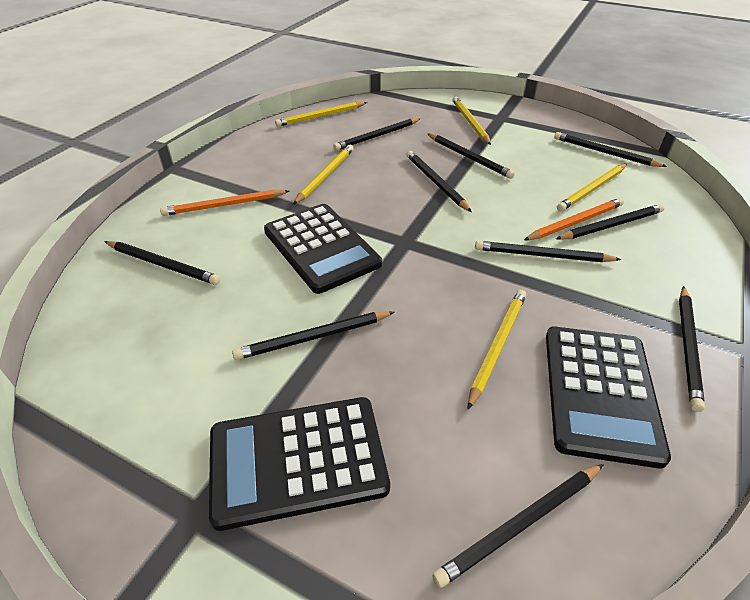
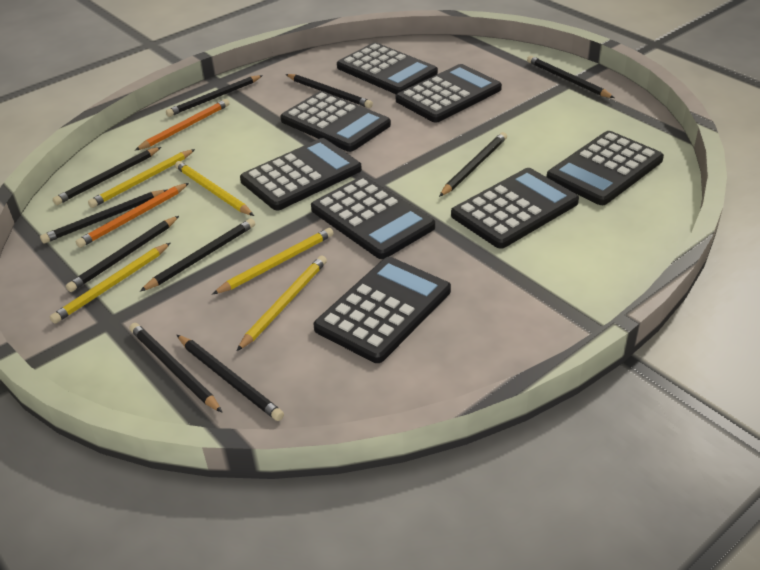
black calculator: [209,397,390,531] [264,204,382,294] [546,327,671,469] = 3 -> [240,138,362,210] [280,91,391,152] [311,176,435,259] [313,257,451,363] [337,42,438,94] [395,64,502,123] [451,168,579,249] [547,131,664,205] = 8

